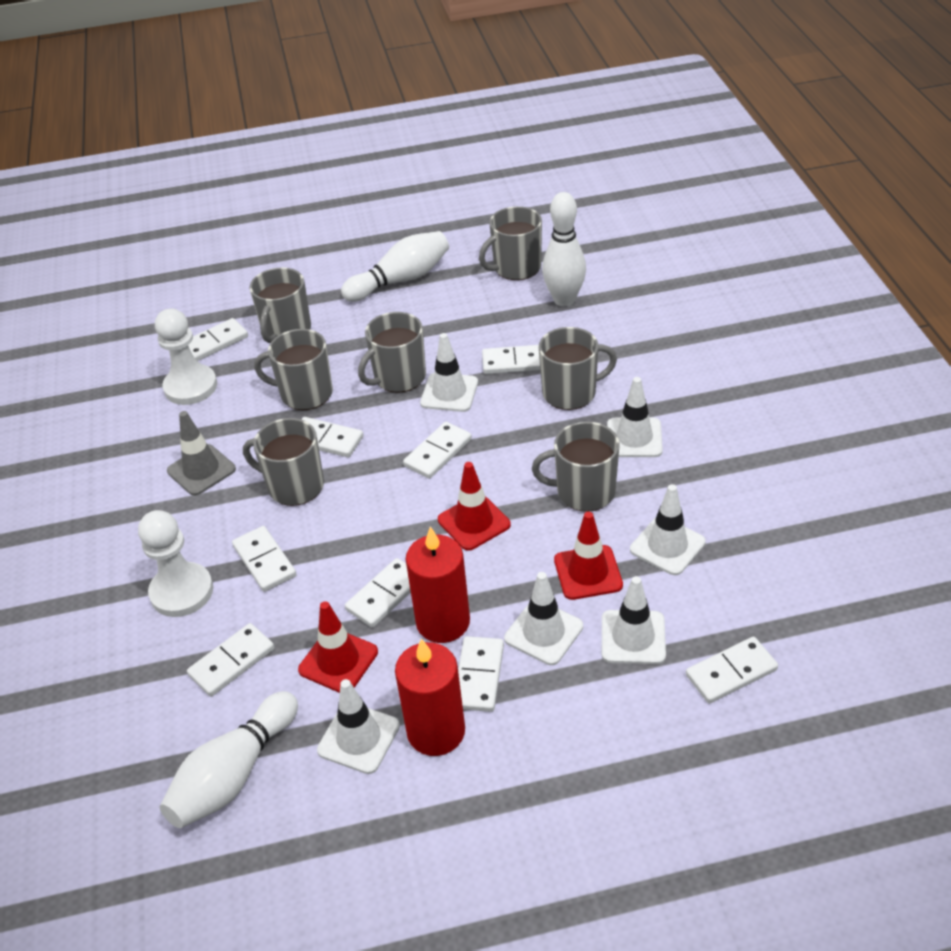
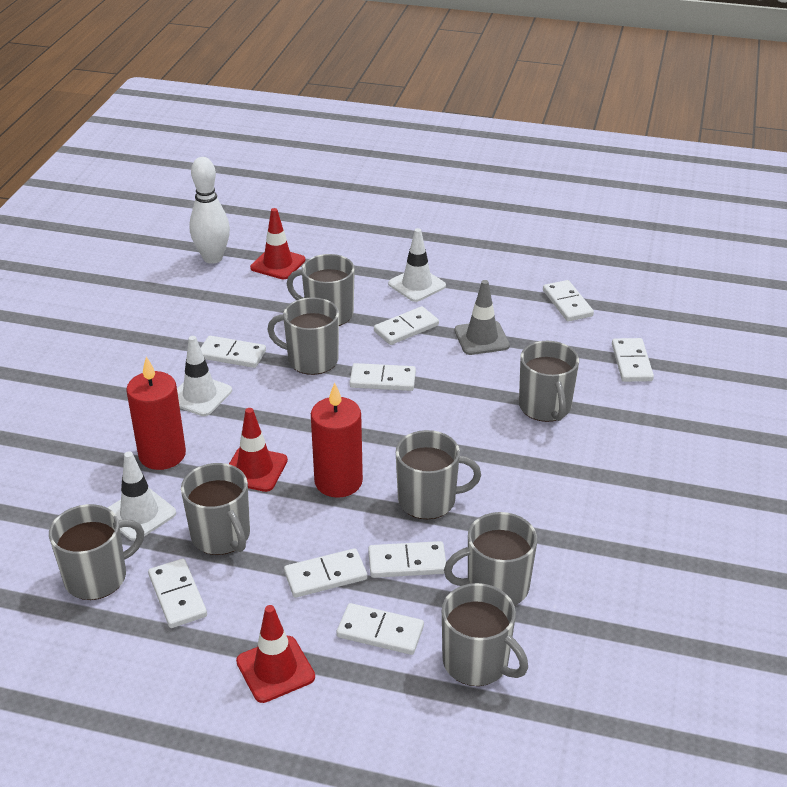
grey mug: [243,418,324,506] [249,267,311,343] [254,329,333,410] [358,312,426,393] [479,206,542,280] [532,421,620,512] [539,327,617,410] = 7 -> [49,504,144,600] [181,463,250,555] [267,297,339,375] [287,254,355,326] [396,430,481,519] [442,583,528,686] [444,512,537,606] [519,341,579,422] = 8
white bowling pin: [160,691,298,828] [341,231,449,302] [542,192,586,307] = 3 -> [189,157,230,264] = 1
white pawn: [138,510,213,617] [155,308,217,405] = 2 -> none = 0
white traffic cone: [317,679,400,774] [420,333,478,412] [504,572,583,665] [602,576,666,664] [607,377,663,457] [630,484,706,575] = 6 -> [108,451,176,541] [177,336,232,416] [388,228,446,302] = 3

